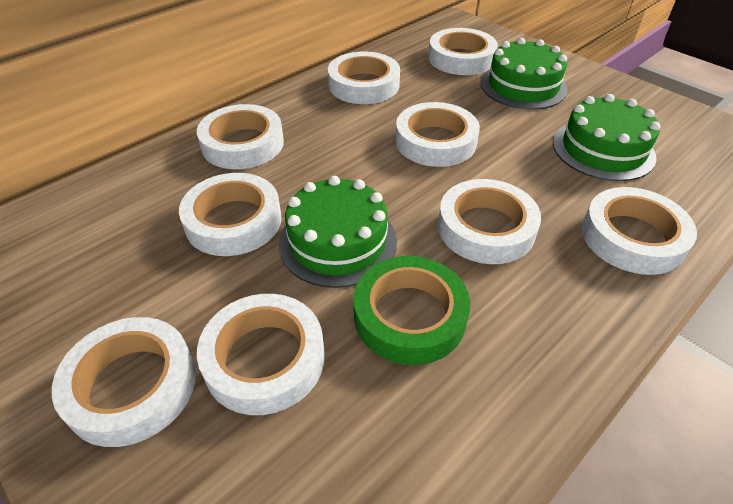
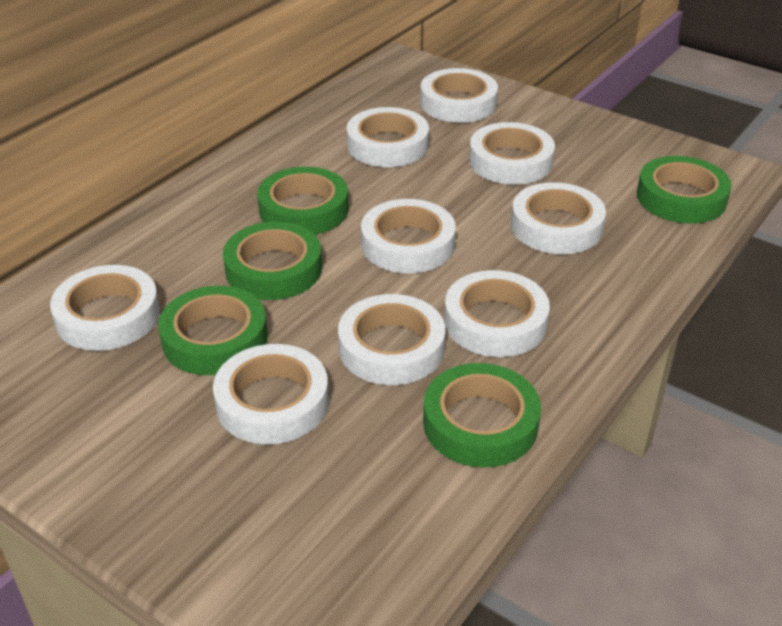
green cake: [279,176,397,288] [481,38,567,109] [553,94,661,181] = 3 -> none = 0
green tape: [354,256,470,365] = 1 -> [158,286,268,375] [223,222,322,300] [257,167,348,235] [423,363,541,468] [637,156,732,224] = 5

